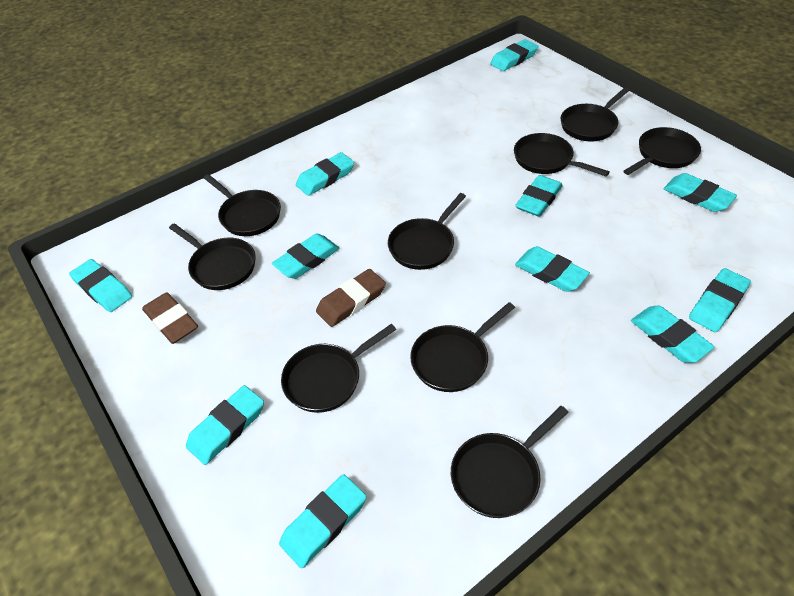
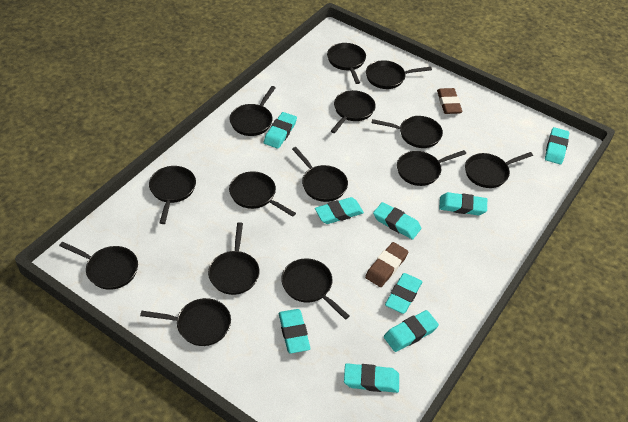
black pan: [169,223,256,290] [204,174,281,236] [281,324,396,413] [388,193,466,270] [410,302,515,392] [451,406,569,518] [514,133,610,176] [561,87,630,142] [623,127,701,175] = 9 -> [59,242,138,290] [140,298,231,346] [149,166,196,224] [208,222,260,295] [229,171,296,217] [230,86,276,136] [281,258,349,320] [292,147,348,202] [327,43,366,84] [331,90,376,133] [366,60,432,89] [372,116,443,148] [397,150,466,186] [465,152,533,188] = 14
turquoise eraser: [69,259,132,312] [186,385,264,465] [272,233,340,279] [279,474,367,568] [296,152,354,196] [490,39,539,71] [515,175,563,217] [515,246,590,292] [631,305,715,363] [664,173,737,212] [689,268,751,332] = 11 -> [264,112,297,149] [279,309,310,353] [315,197,364,224] [344,363,399,393] [373,202,421,240] [384,310,439,352] [385,273,422,314] [439,192,487,215] [545,127,569,164] = 9

